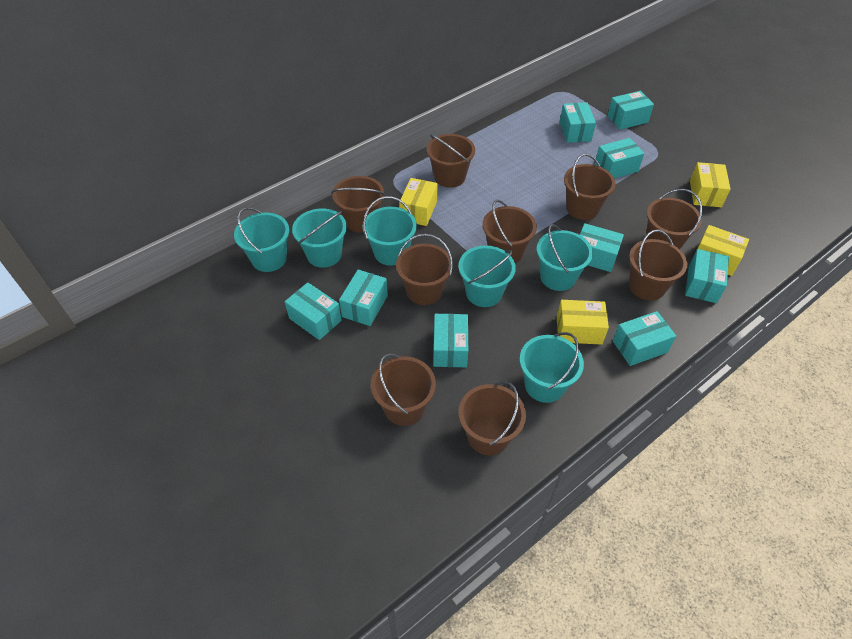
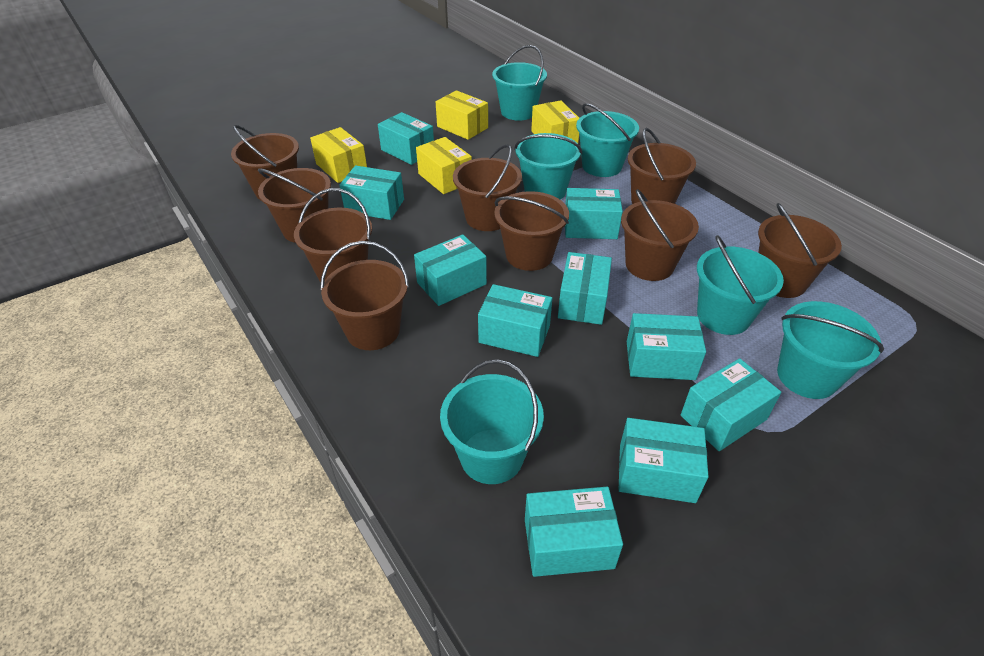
turquoise box: [285,282,342,340] [339,270,388,326] [433,314,468,367] [560,102,596,143] [580,223,624,272] [595,138,644,178] [607,91,654,130] [613,311,676,366] [685,249,729,303] = 9 -> [339,165,404,220] [378,112,434,165] [414,235,487,306] [478,284,552,357] [525,487,623,577] [558,252,612,325] [565,188,623,239] [619,418,709,503] [627,313,706,380] [681,358,781,451] = 10

